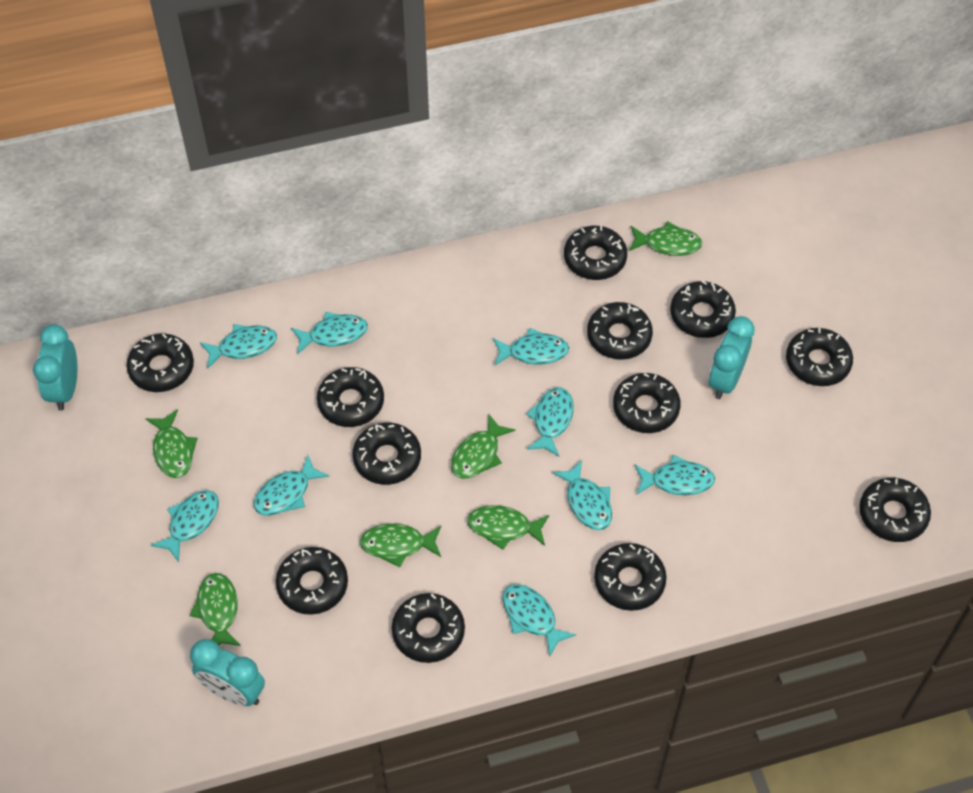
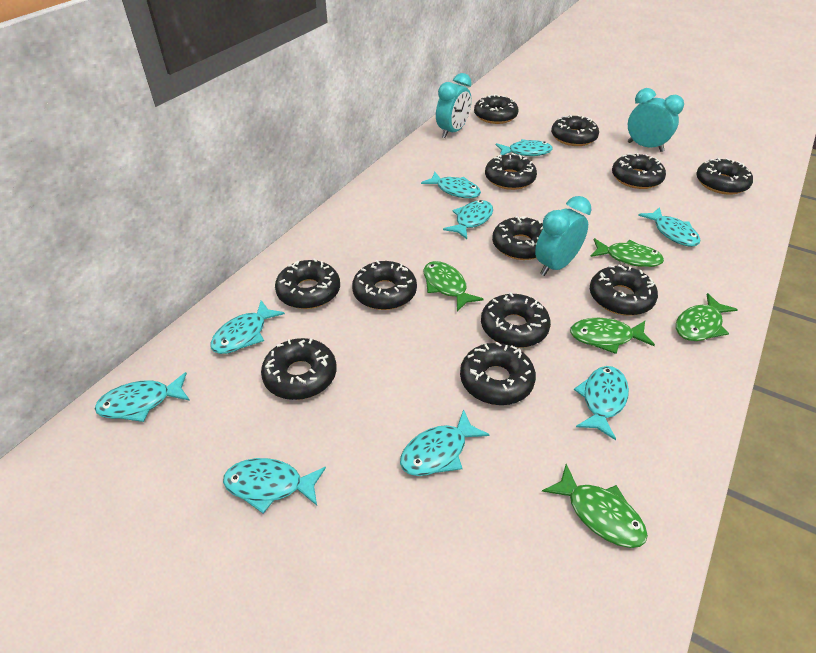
green fish: [145,409,198,478] [189,573,241,646] [360,523,441,567] [451,413,516,479] [467,505,549,550] [629,221,702,256] = 6 -> [424,261,483,311] [542,464,648,548] [570,318,655,354] [590,238,664,267] [676,293,738,341] = 5

